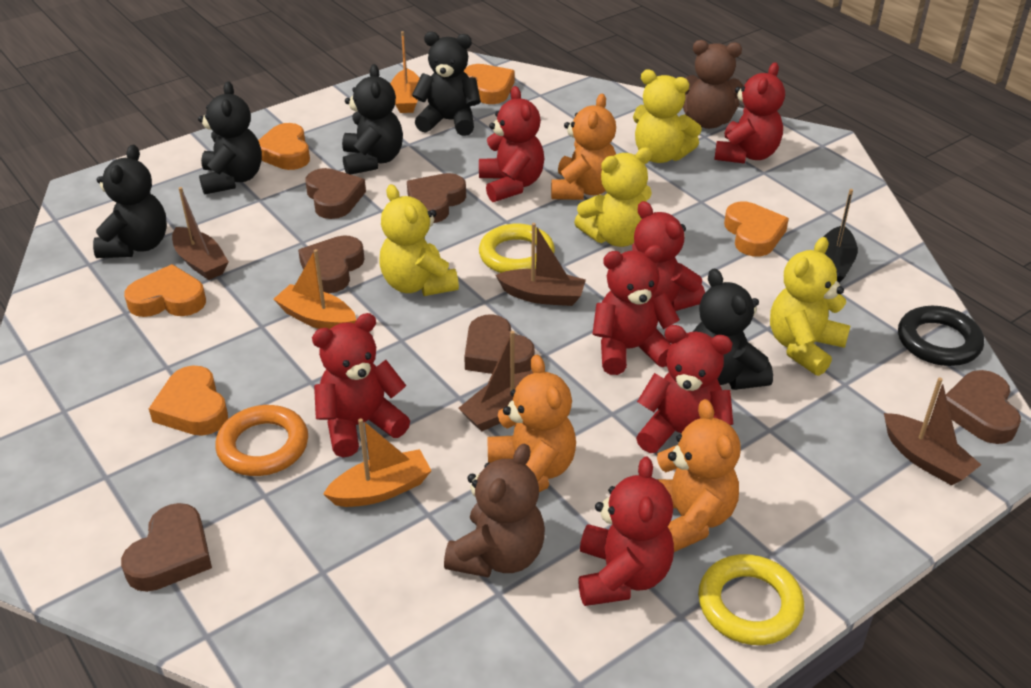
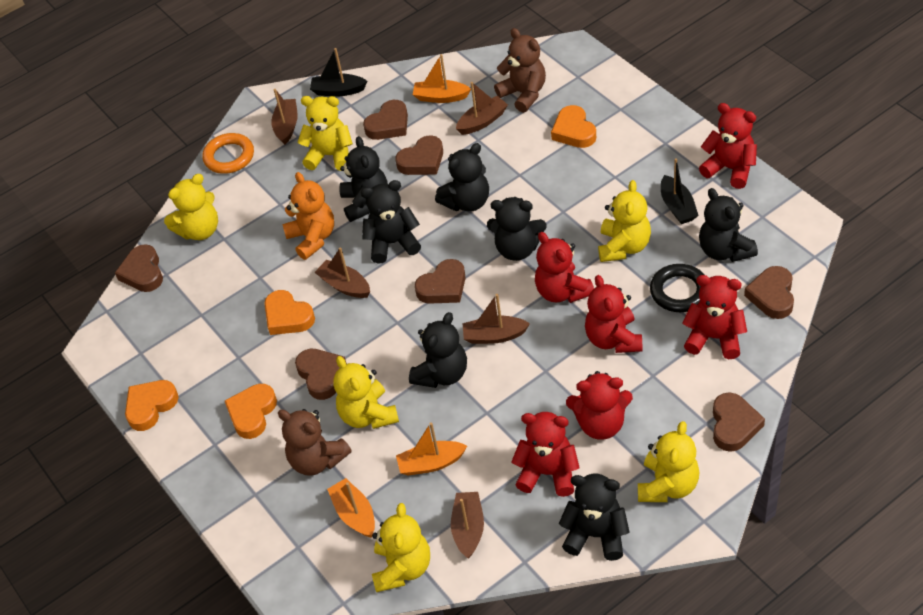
black boat: [824,189,858,283] = 1 -> [310,48,367,96] [661,158,699,224] = 2
black teddy bear: [93,145,167,258] [198,81,262,195] [342,64,403,175] [412,31,481,136] [693,268,773,390] = 5 -> [340,136,388,222] [361,180,421,263] [409,312,467,388] [435,143,489,212] [487,197,546,261] [559,474,630,561] [699,188,758,262] = 7
brown boat: [172,187,229,280] [458,331,533,431] [496,223,586,306] [884,377,981,485] = 4 -> [271,89,298,145] [315,247,370,298] [451,492,484,558] [456,82,508,135] [462,294,530,344] = 5
brown heart: [121,503,212,592] [298,235,364,293] [305,168,366,219] [407,173,466,223] [464,314,535,374] [946,370,1021,444] = 6 -> [115,244,163,292] [295,349,347,400] [363,100,408,140] [395,135,443,175] [415,259,466,304] [713,392,765,452] [744,266,794,319] = 7
orange heart: [124,264,206,317] [149,365,228,436] [258,123,310,170] [464,64,515,104] [724,202,789,256] = 5 -> [125,380,179,431] [225,384,277,439] [264,290,315,335] [551,105,596,148] = 4
orange teddy bear: [487,355,576,492] [551,94,616,200] [657,399,741,552] = 3 -> [282,172,334,260] = 1
red teddy bear: [312,313,410,457] [479,86,544,202] [578,456,674,606] [593,245,680,375] [632,201,705,311] [636,325,734,453] [714,62,785,164] = 7 -> [511,412,580,497] [535,232,594,303] [566,371,633,440] [585,275,643,353] [682,275,747,359] [699,103,757,189] = 6
yellow ring: [479,224,555,273] [698,554,804,645] = 2 -> none = 0
yellow teddy bear: [380,184,459,296] [574,147,652,247] [633,69,702,163] [770,237,850,376] = 4 -> [164,174,218,240] [297,96,353,171] [334,356,399,429] [372,503,430,592] [598,180,651,262] [638,421,699,502] = 6

